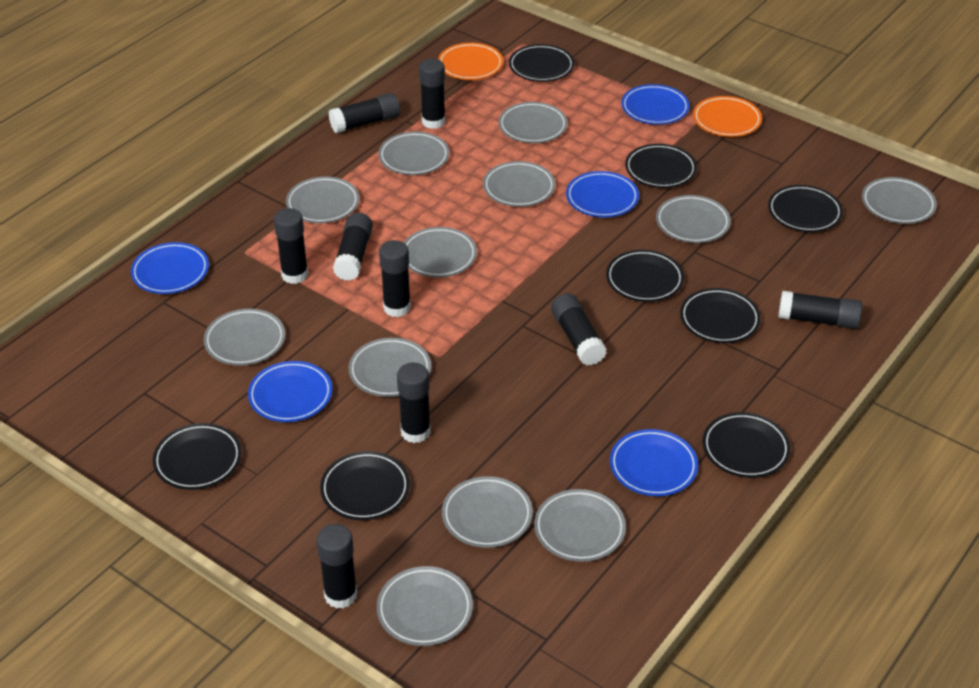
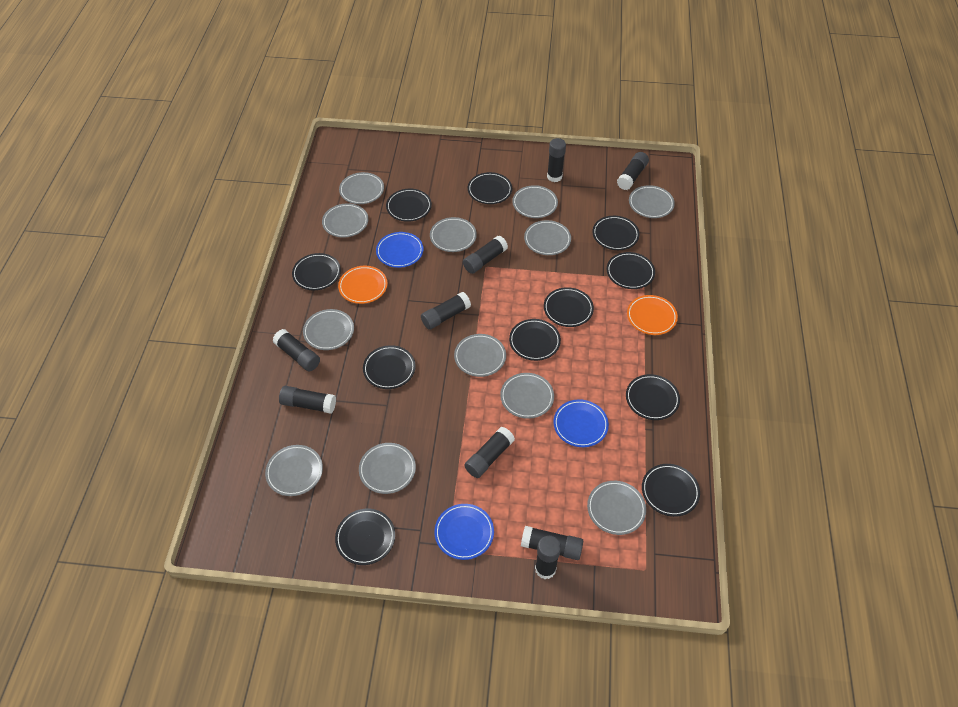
black plate: [153,423,242,490] [320,451,410,520] [509,44,574,82] [606,250,684,302] [625,144,697,188] [680,288,761,343] [703,412,790,478] [768,185,843,232] = 8 -> [292,253,341,290] [335,509,395,565] [363,345,416,389] [386,189,432,222] [468,172,512,204] [509,319,561,361] [544,287,594,327] [593,216,640,250] [607,252,655,289] [626,374,680,420] [642,464,700,517] = 11
blue plate: [131,242,209,294] [248,361,333,422] [566,171,639,217] [610,429,698,496] [621,84,690,125] = 5 -> [376,232,423,268] [434,504,494,560] [554,399,609,447] = 3

